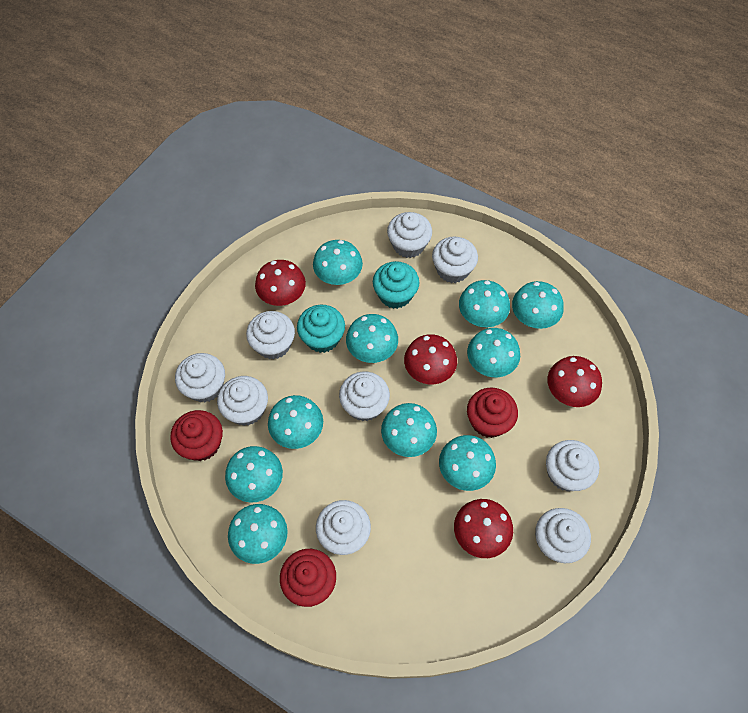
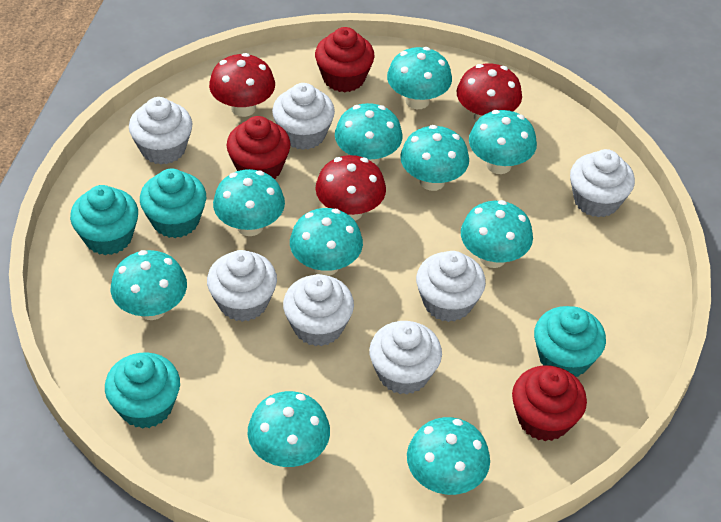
red mushroom: [255,260,306,306] [404,334,457,384] [454,499,513,558] [547,356,602,407] = 4 -> [209,53,275,117] [315,155,386,221] [457,63,522,121] = 3
turquoise cupcake: [297,305,345,353] [373,261,419,309] = 2 -> [70,185,138,255] [105,352,180,429] [140,168,206,238] [534,306,606,377] = 4
white cupcake: [175,353,225,402] [217,376,268,426] [246,311,295,360] [316,500,371,555] [339,371,390,421] [387,212,432,258] [432,237,478,283] [535,508,591,563] [546,440,599,491] = 9 -> [129,97,192,165] [207,250,277,322] [272,83,335,150] [283,274,354,346] [369,321,442,395] [416,251,486,322] [570,149,635,218] = 7

